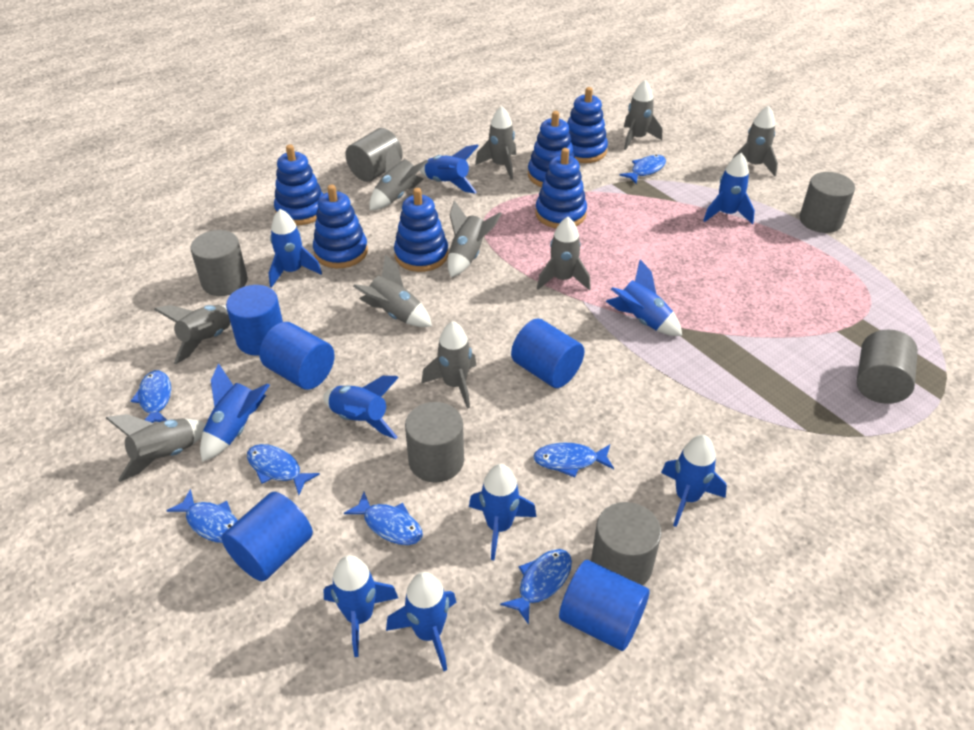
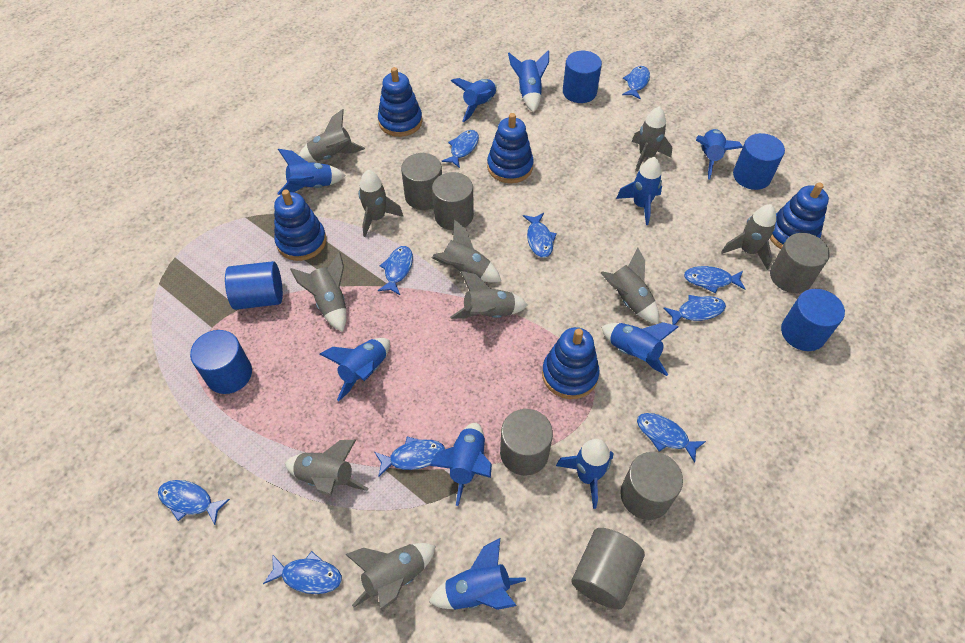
blue fish: [131,370,171,423] [166,489,238,543] [247,444,320,495] [344,492,423,545] [500,549,572,625] [533,443,614,477] [619,155,666,184] = 7 -> [158,480,230,525] [263,551,342,594] [374,437,445,477] [378,246,413,295] [442,130,479,168] [523,213,557,258] [622,66,650,100] [637,413,706,463] [663,295,726,325] [684,266,745,293] = 10
blue stacking toy: [274,144,324,225] [313,185,368,268] [394,188,448,272] [528,111,575,187] [535,148,587,228] [567,87,608,163] = 6 -> [274,189,327,261] [378,67,422,137] [487,113,534,183] [542,327,600,399] [770,183,829,249] = 5

